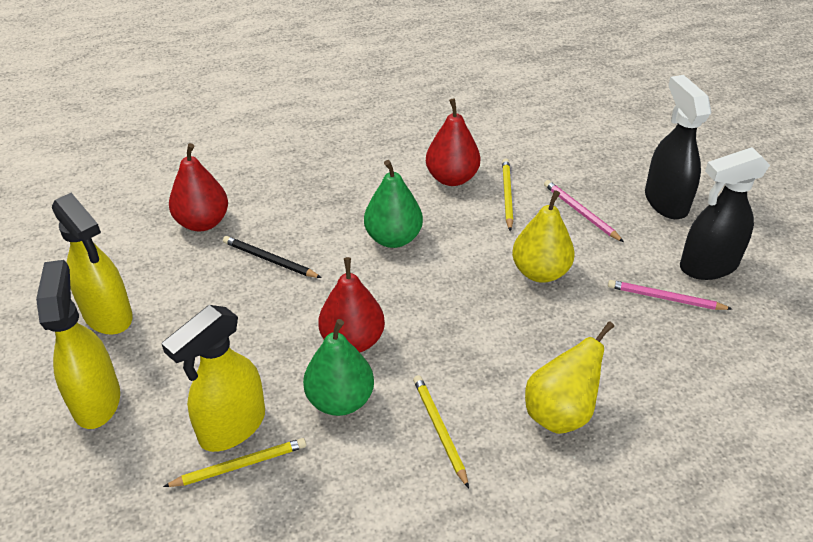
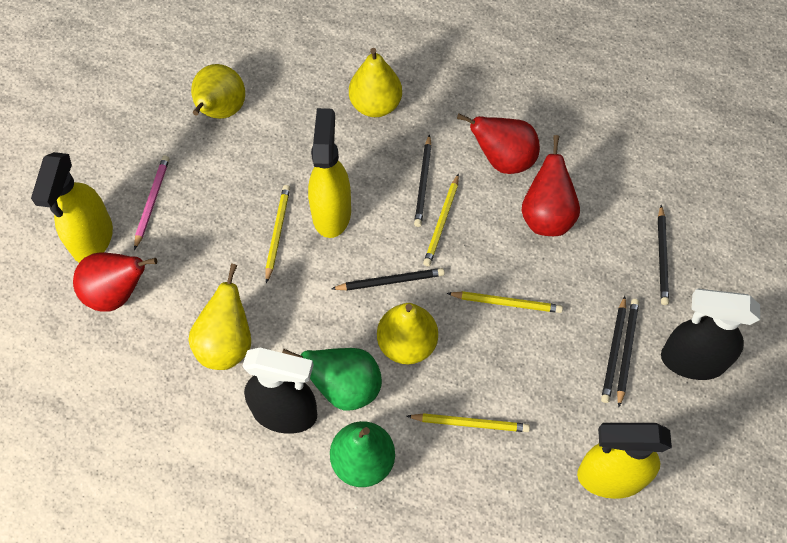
black pencil: [223,236,322,278] = 1 -> [331,268,445,291] [414,134,432,227] [601,296,626,403] [617,299,639,407] [658,205,669,305] = 5
pink pencil: [544,180,624,242] [608,280,732,310] = 2 -> [134,156,169,250] = 1
yellow pear: [512,190,574,283] [525,321,614,434] = 2 -> [188,264,251,370] [191,64,245,119] [349,48,402,117] [377,303,438,364] = 4
yellow pencil: [163,438,306,487] [413,375,469,488] [502,158,513,231] = 3 -> [265,185,290,283] [407,413,530,432] [423,173,459,266] [447,291,563,313] = 4

